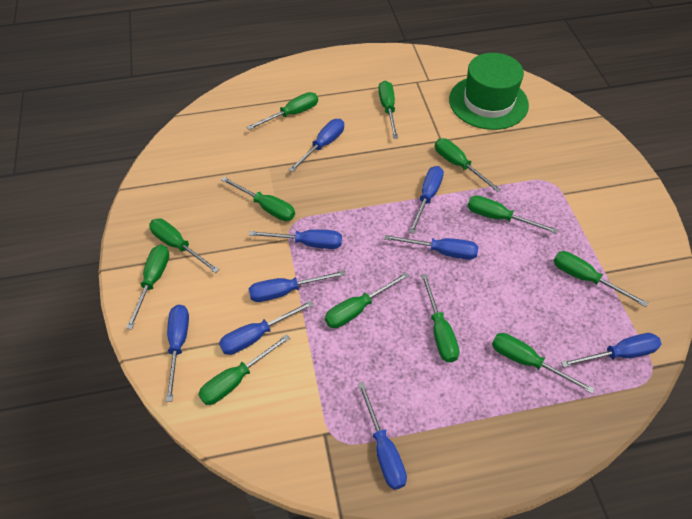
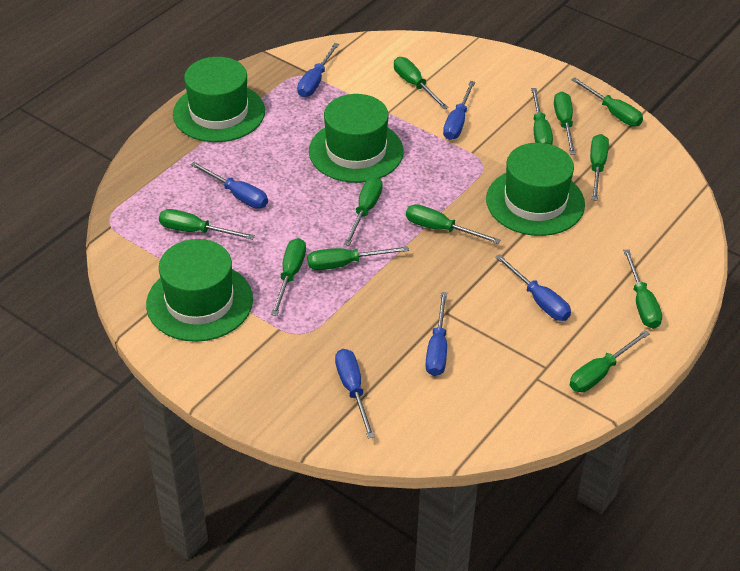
blue screwdriver: [166,305,189,402] [219,300,314,355] [249,229,342,249] [249,270,346,302] [289,119,344,172] [358,382,407,490] [384,235,478,260] [409,166,444,234] [561,333,661,367] = 9 -> [190,162,268,209] [297,43,339,97] [335,349,375,439] [425,292,447,376] [443,81,475,140] [495,254,571,321] = 6
green hat: [449,53,529,130] = 1 -> [146,239,253,342] [173,57,265,142] [309,94,404,183] [486,143,585,236] = 4

